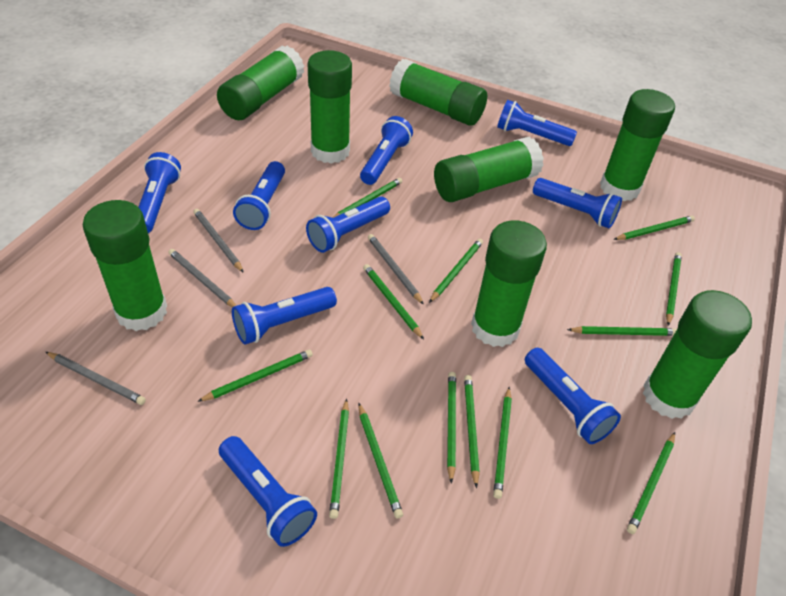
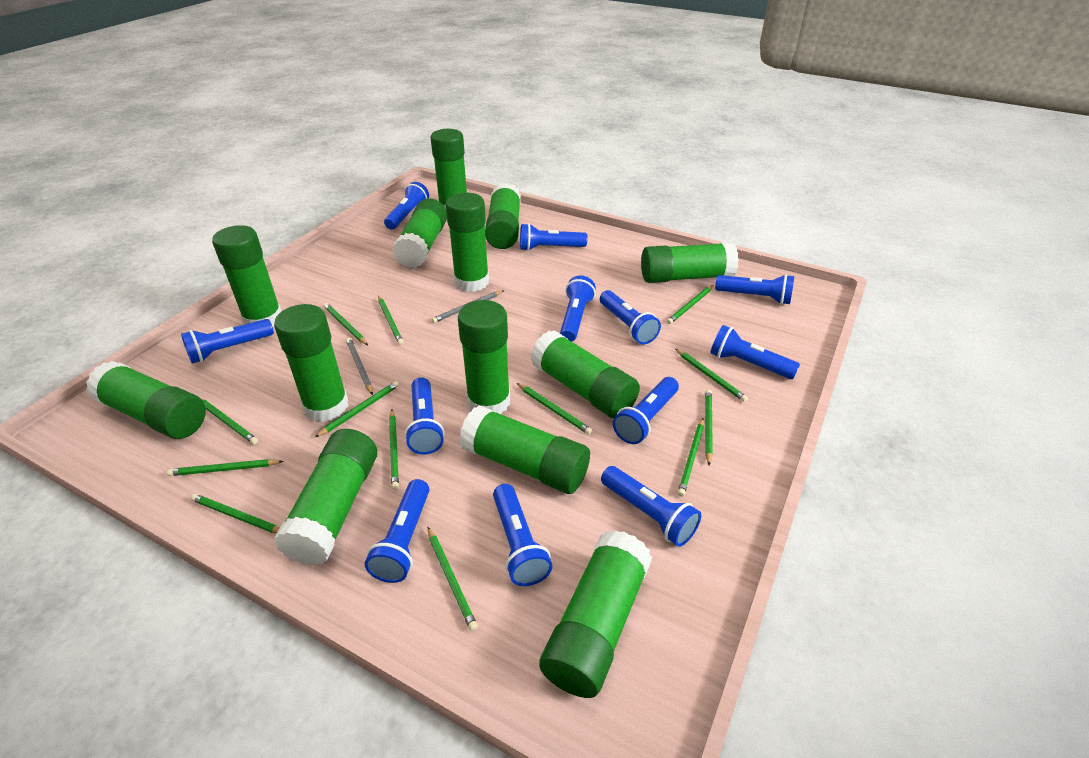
blue flashlight: [138,152,181,233] [219,436,317,547] [232,287,337,345] [233,161,285,230] [306,197,390,253] [360,116,413,185] [497,100,577,146] [525,348,621,444] [533,178,622,228] = 9 -> [181,319,274,364] [365,479,429,583] [384,182,429,230] [405,377,444,455] [493,484,552,586] [520,223,587,251] [560,275,596,342] [600,290,661,344] [601,466,701,547] [613,377,679,444] [710,325,800,379] [715,274,794,305] = 12
green glue stick: [83,200,167,331] [217,45,304,120] [308,50,352,164] [389,59,487,126] [434,137,544,202] [471,220,547,347] [600,89,675,201] [643,290,752,419] = 8 -> [86,361,206,439] [212,225,281,327] [274,304,349,422] [274,429,377,565] [392,198,447,268] [431,129,467,208] [446,192,489,292] [458,300,510,414] [459,405,590,494] [485,183,521,249] [531,330,640,419] [539,530,652,698] [641,242,739,283] = 13
grey pencil: [46,352,146,405] [168,249,236,307] [193,209,244,273] [368,234,424,305] = 4 -> [346,338,373,395] [432,291,503,323] = 2

